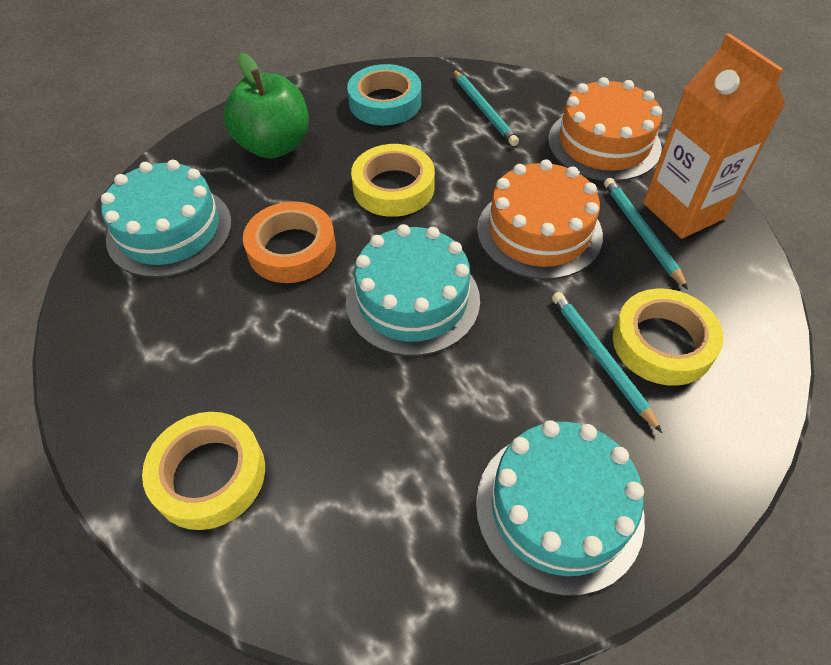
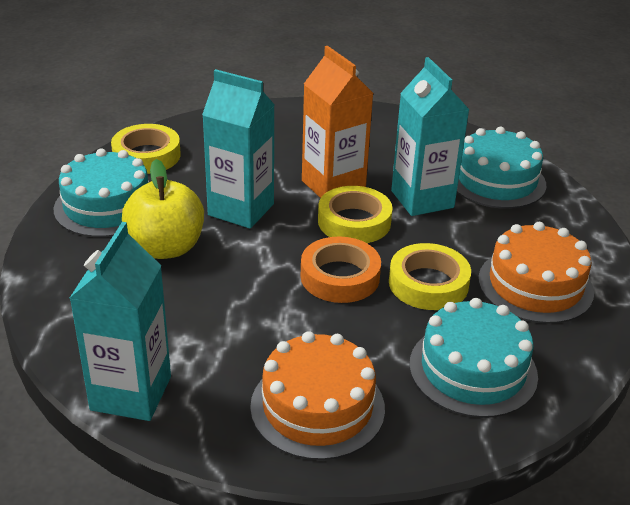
green apple: [223,53,309,159] = 1 -> none = 0
turquoise carton: none = 0 -> [70,222,171,421] [202,69,275,229] [391,57,470,216] = 3
turquoise pencil: [453,70,519,146] [552,292,662,433] [604,178,688,290] = 3 -> none = 0
turquoise tape: [347,64,421,125] = 1 -> none = 0
yellow apple: none = 0 -> [122,159,204,259] = 1

